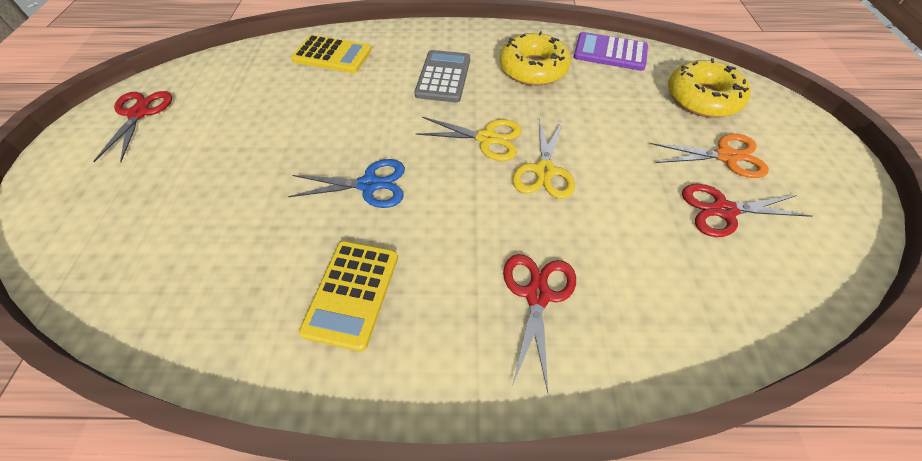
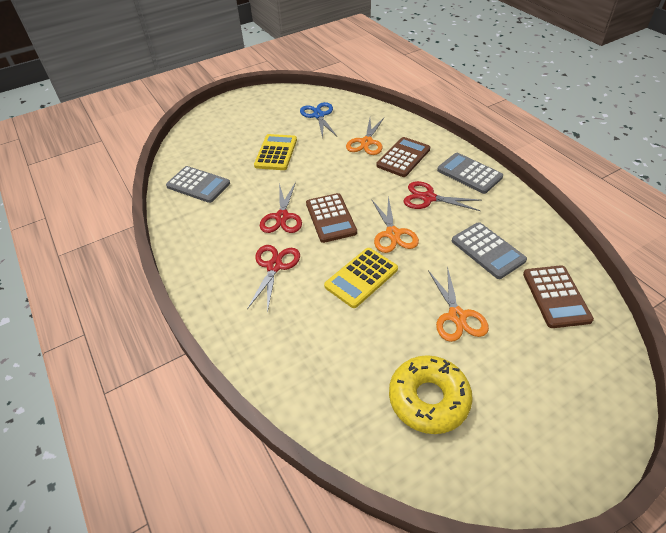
brown calculator: none = 0 -> [306,193,357,243] [376,137,430,177] [523,265,594,328] = 3
grey calculator: [414,50,470,102] = 1 -> [166,166,230,203] [437,153,503,194] [452,222,527,279] = 3
orange scissors: [650,134,769,178] = 1 -> [346,118,384,155] [371,196,419,253] [428,266,489,342] = 3
purple calculator: [574,32,648,71] = 1 -> none = 0
yellow donut: [499,31,571,86] [668,58,751,118] = 2 -> [389,355,473,434] = 1
yellow scissors: [415,117,522,161] [512,119,575,199] = 2 -> none = 0

